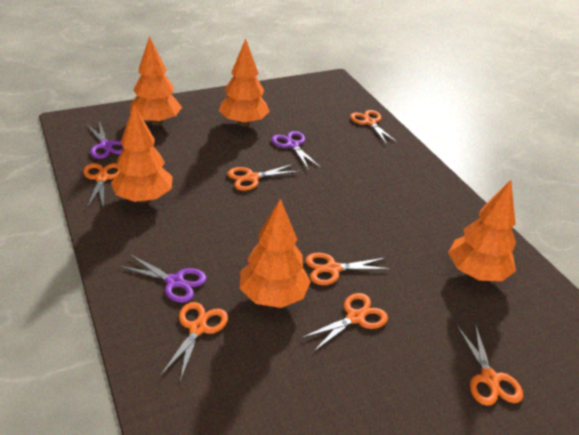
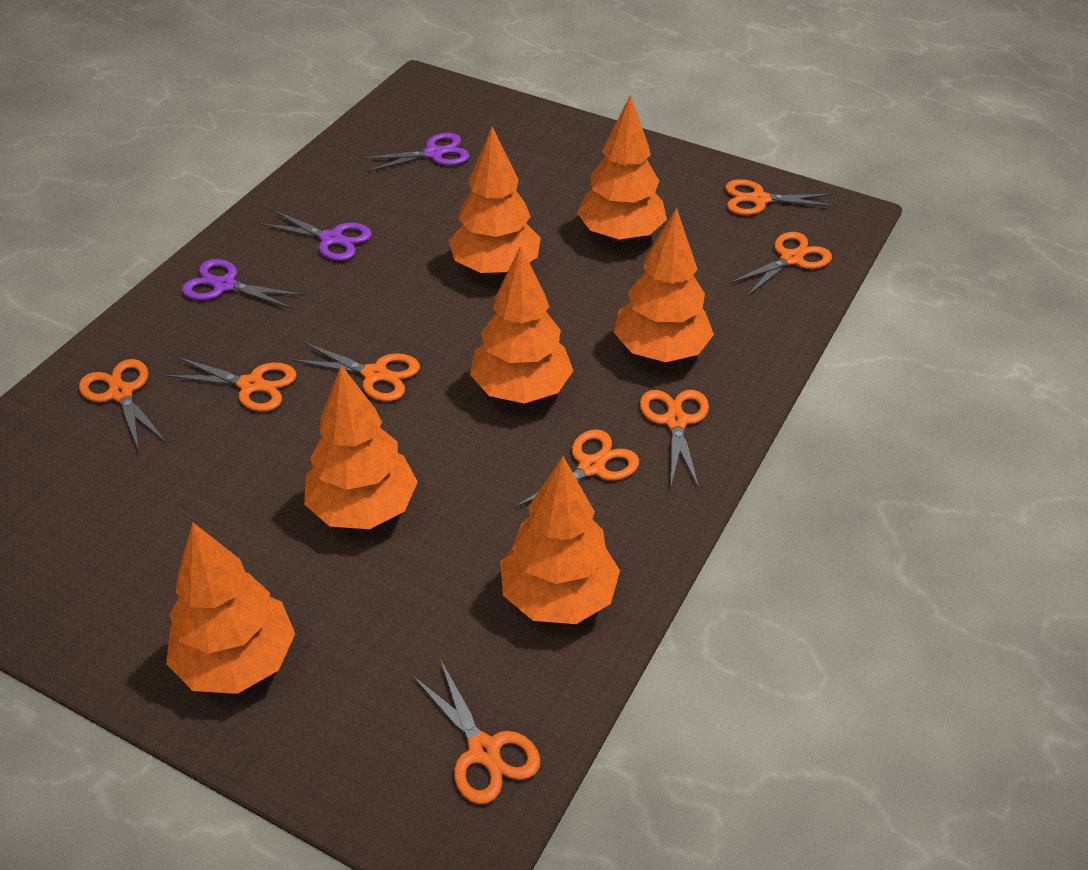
orange scissors: [83,163,120,210] [160,302,228,381] [227,164,300,191] [301,293,388,352] [305,253,391,285] [350,110,398,144] [457,324,523,406] = 7 -> [79,359,166,451] [165,357,297,412] [291,342,420,402] [412,659,541,804] [514,429,639,508] [640,390,709,488] [725,179,836,215] [729,232,832,296] = 8
orange tree: [111,105,173,203] [130,36,182,125] [219,39,270,126] [240,199,311,308] [448,180,516,281] = 5 -> [166,522,295,694] [304,365,418,529] [449,126,541,275] [470,246,574,404] [500,456,620,624] [577,95,667,242] [614,208,714,362] = 7

